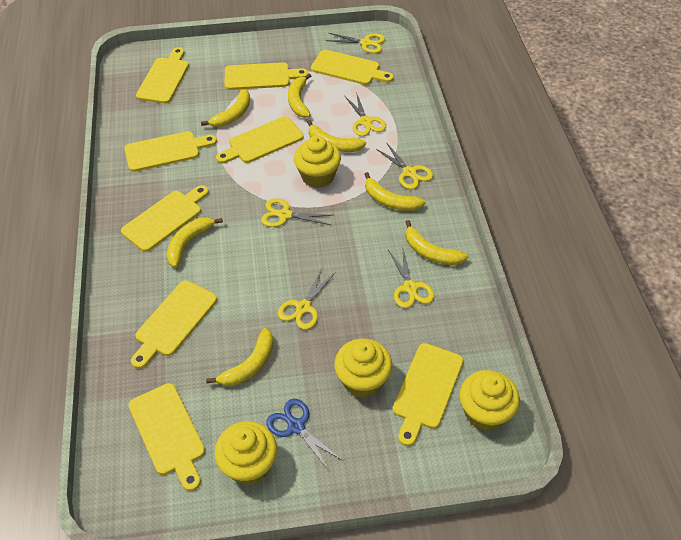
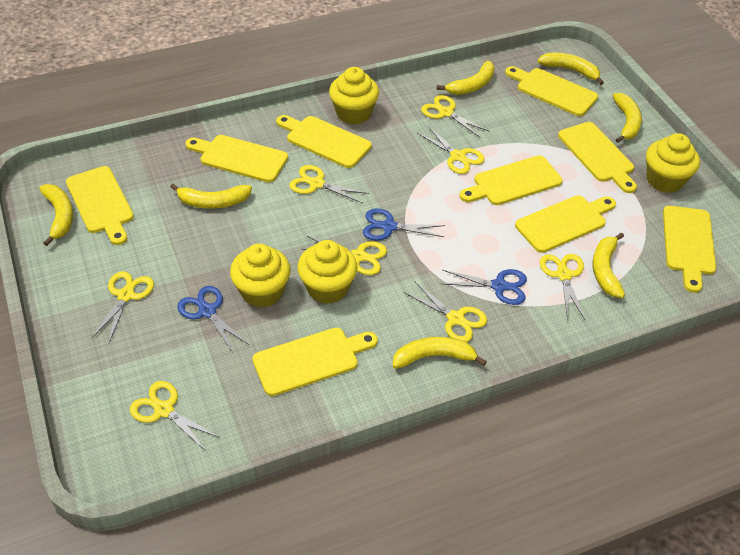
blue scissors: [266,399,343,472] = 1 -> [177,286,249,354] [363,209,445,241] [441,269,527,305] = 3
yellow scissors: [261,198,331,227] [278,268,336,330] [326,33,385,53] [345,92,386,136] [376,142,433,189] [388,249,434,308] = 6 -> [91,271,154,343] [130,381,220,451] [290,165,369,203] [302,236,387,275] [403,282,487,342] [417,126,485,174] [421,95,490,138] [540,254,585,320] = 8

